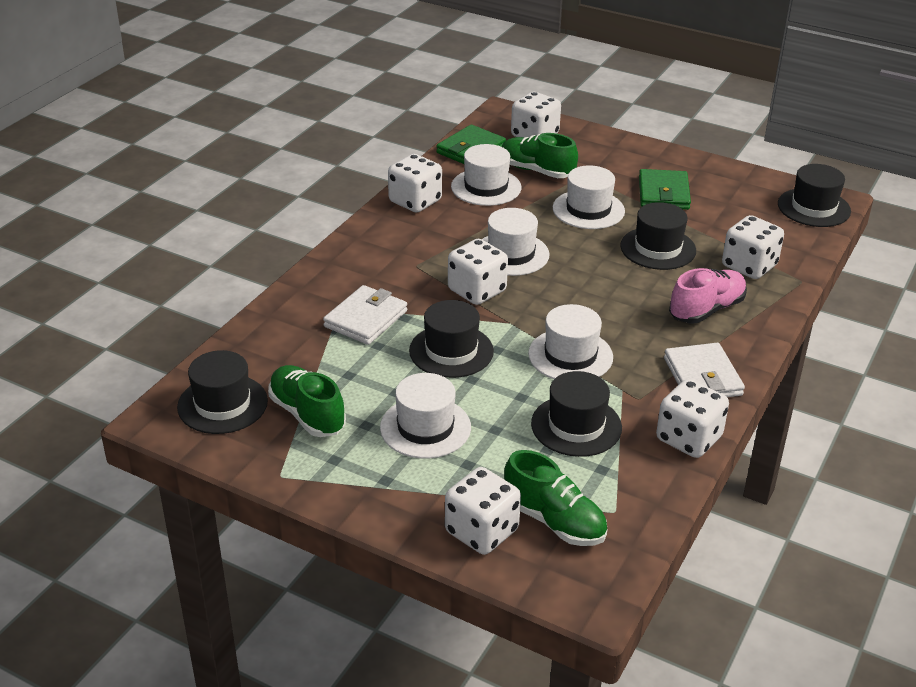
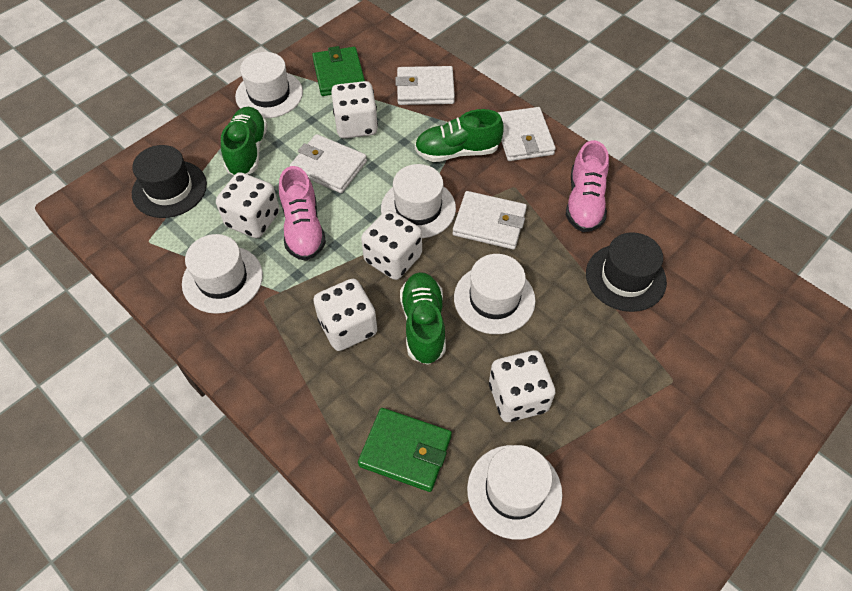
black hat: [177,350,268,434] [409,300,494,378] [531,371,622,457] [620,202,696,270] [778,164,851,227] = 5 -> [132,145,207,218] [586,232,667,312] = 2
pink shoe: [669,268,747,323] = 1 -> [279,166,326,261] [566,140,609,232] = 2
white dice: [388,154,442,212] [445,467,521,555] [448,239,508,305] [511,92,561,137] [656,379,729,458] [722,215,784,279] = 6 -> [216,172,280,238] [313,279,377,351] [331,81,378,139] [361,210,422,280] [489,350,555,422] = 5
white wallet: [323,285,407,345] [664,343,745,397] = 2 -> [290,134,367,193] [396,66,455,105] [453,191,527,249] [497,107,556,161] = 4

